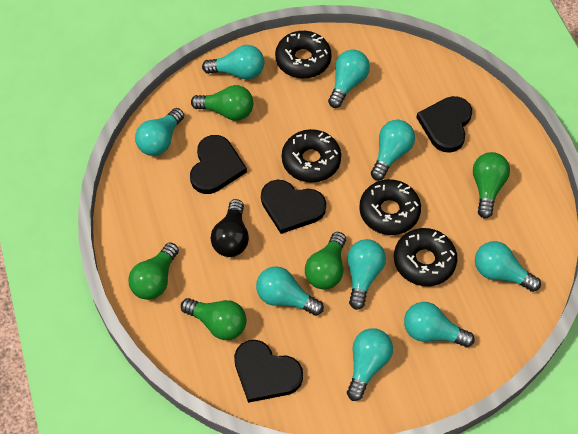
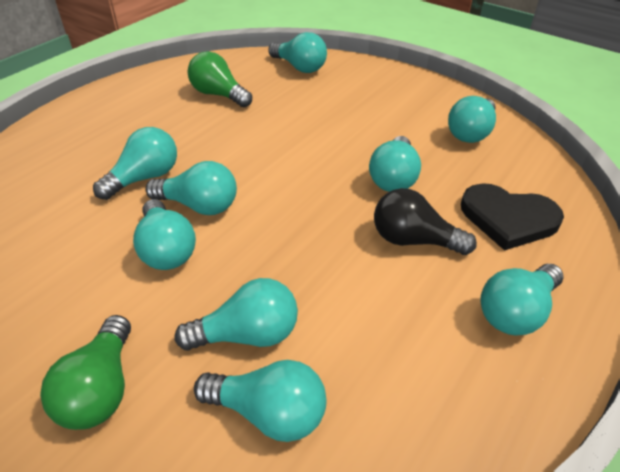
black donut: [275,31,331,78] [282,129,341,182] [359,179,421,235] [394,228,457,286] = 4 -> none = 0
black heart: [190,135,247,194] [234,340,303,403] [261,180,326,234] [416,96,472,153] = 4 -> [461,183,564,251] = 1
green light bulb: [128,243,179,300] [181,298,247,340] [191,85,253,121] [305,232,346,290] [473,152,510,219] = 5 -> [40,315,131,430] [188,51,252,107] = 2

